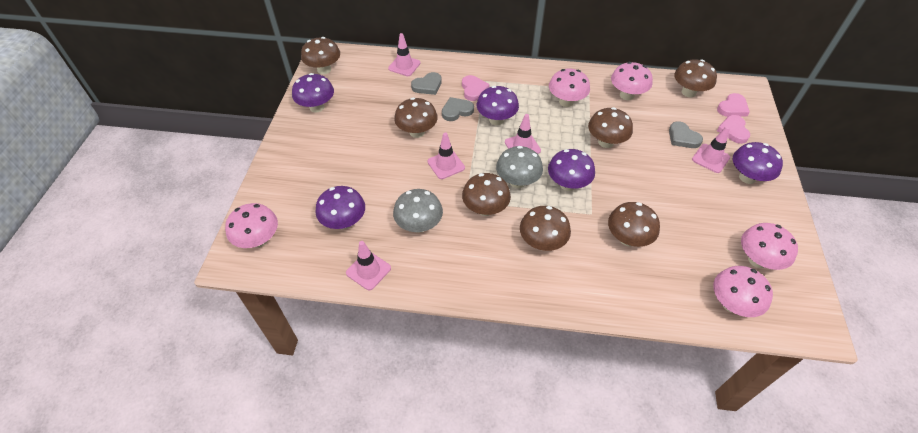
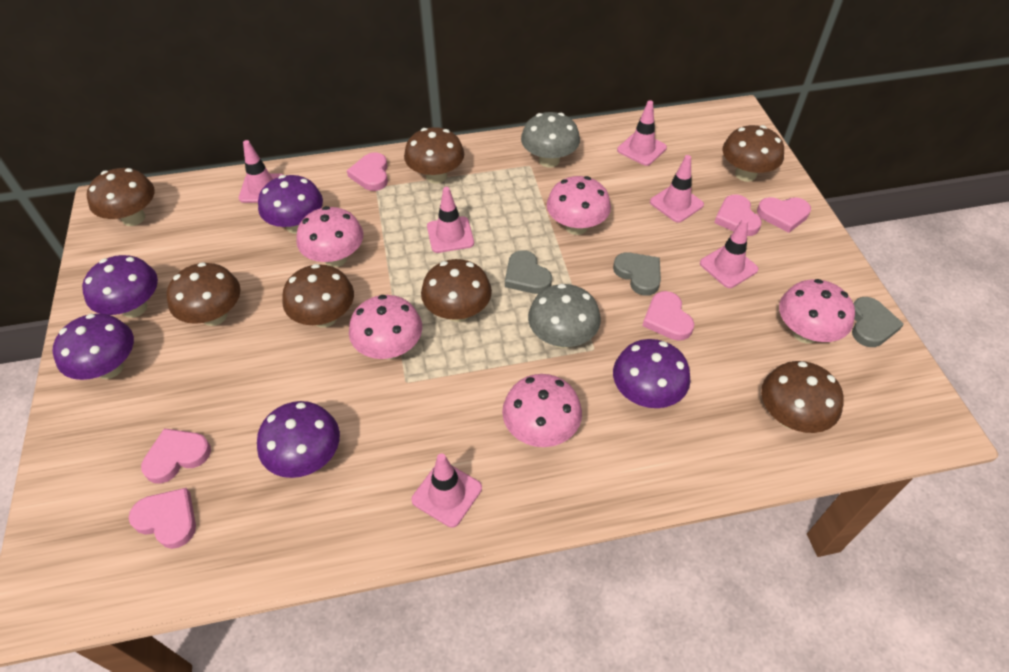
pink heart: [462,75,489,101] [717,93,750,117] [717,115,750,144] = 3 -> [129,488,196,549] [141,428,211,484] [347,152,388,191] [643,291,694,341] [714,195,762,236] [757,197,811,233] = 6
pink traffic cone: [346,241,391,290] [388,33,420,76] [427,132,465,179] [505,114,541,154] [692,126,730,173] = 5 -> [239,140,283,203] [411,453,482,528] [427,187,474,253] [617,100,667,166] [650,155,704,223] [700,219,759,288] = 6

